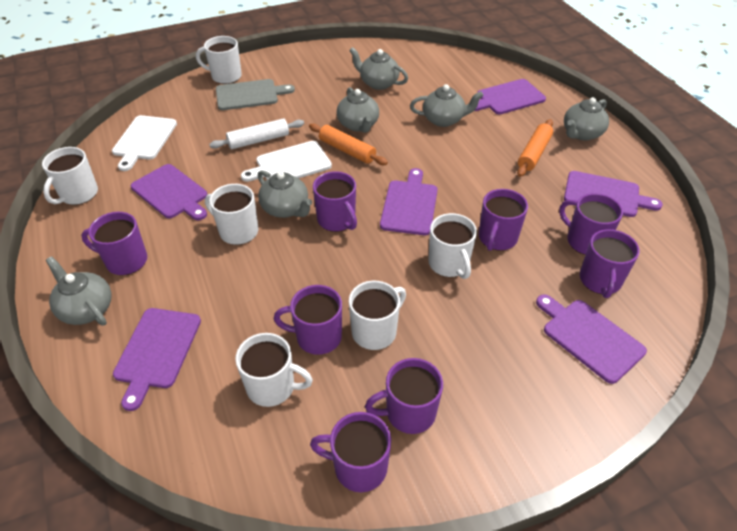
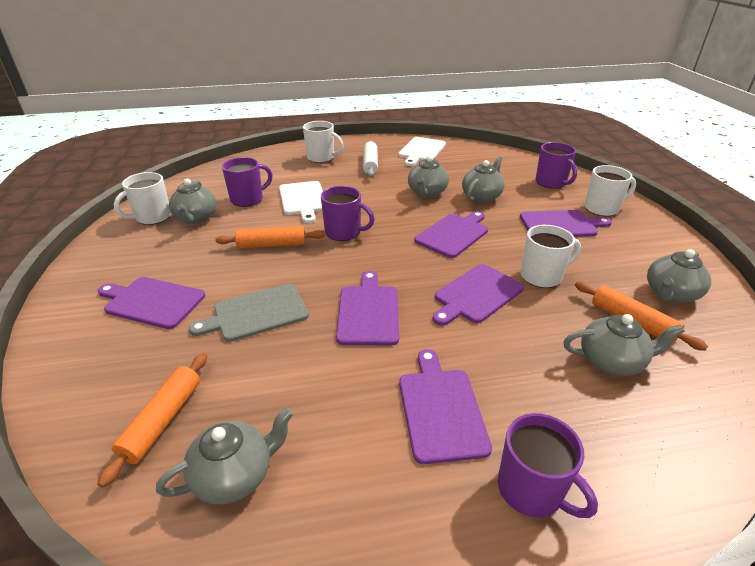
orange rolling pin: [309,123,388,165] [517,119,553,177] = 2 -> [97,353,207,488] [216,226,325,249] [575,281,708,351] = 3
purple mug: [81,212,147,275] [274,285,342,355] [310,412,391,492] [313,171,357,232] [365,358,443,434] [479,189,528,251] [559,193,623,255] [580,229,640,298] = 8 -> [222,157,273,207] [321,186,375,241] [498,413,598,518] [535,142,577,189] = 4
white mug: [42,147,98,205] [196,36,242,84] [205,184,258,245] [235,333,313,407] [349,281,406,350] [428,213,477,279] = 6 -> [114,172,171,225] [303,121,344,163] [521,225,581,288] [584,165,636,216] = 4

